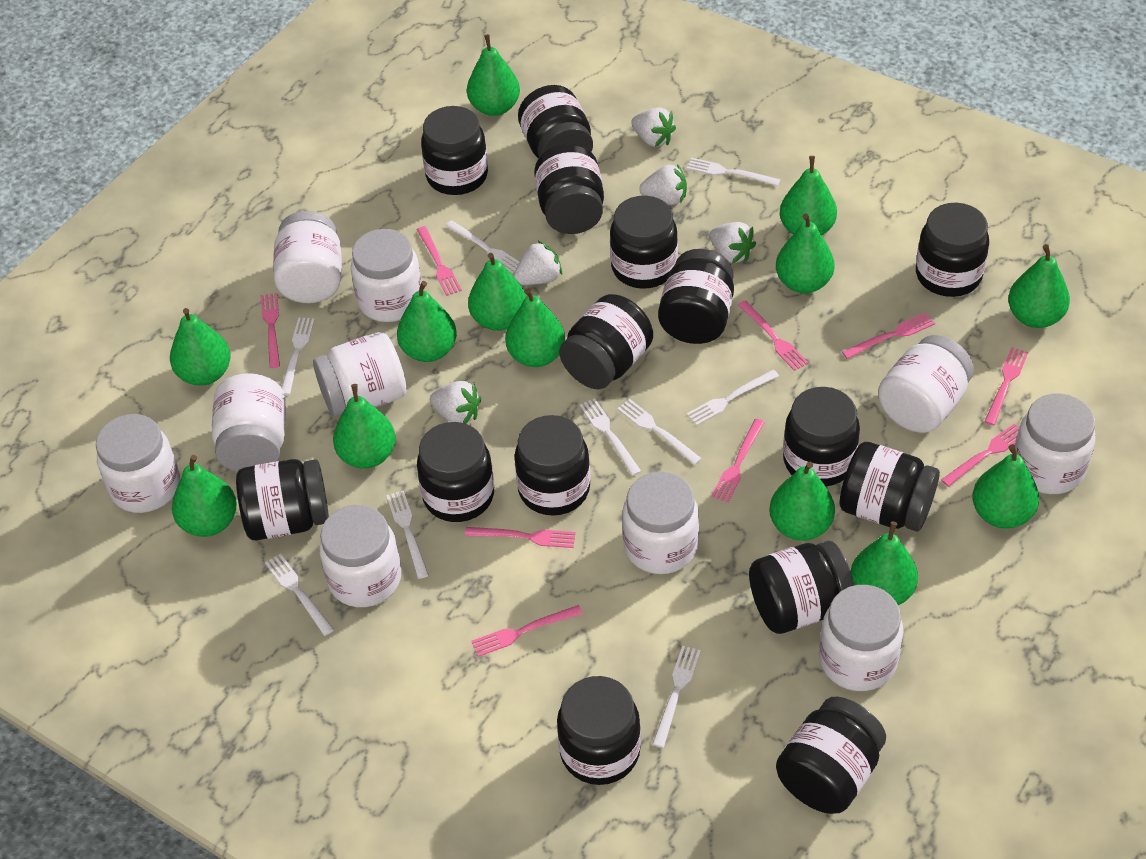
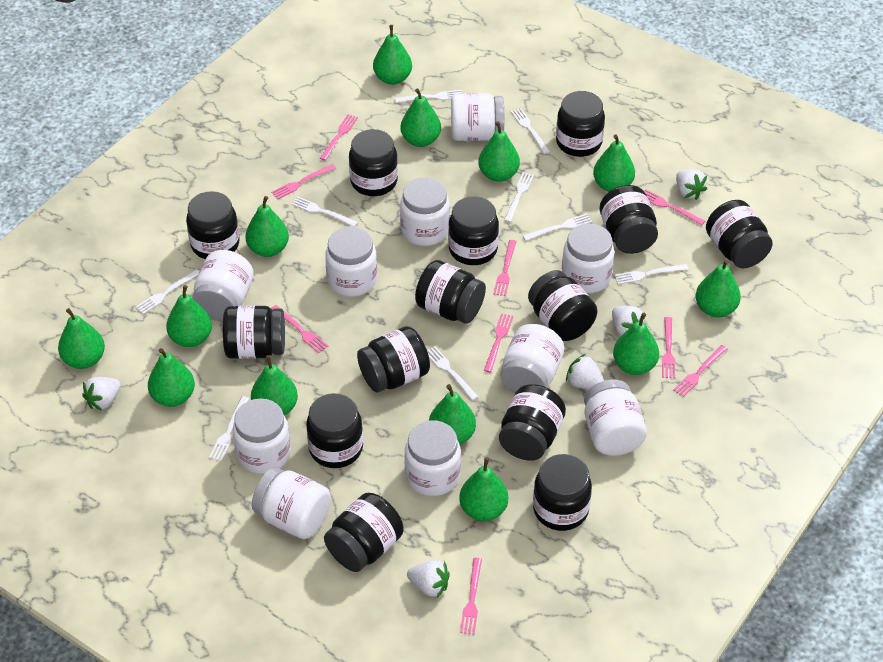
black jar: [236,459,329,540] [417,422,494,522] [421,106,488,195] [514,415,590,516] [518,85,593,158] [534,144,604,234] [557,676,641,785] [559,294,653,389] [610,196,678,289] [658,249,734,344] [749,541,854,634] [776,697,886,814] [783,387,860,487] [840,442,940,532] [916,203,989,297] = 15 -> [186,191,240,259] [223,305,285,359] [306,393,363,468] [324,493,404,572] [349,129,398,196] [357,326,430,393] [415,260,486,324] [448,196,499,265] [499,384,566,461] [528,270,598,341] [533,454,592,531] [556,91,605,157] [600,185,658,254] [706,200,773,268] = 14

